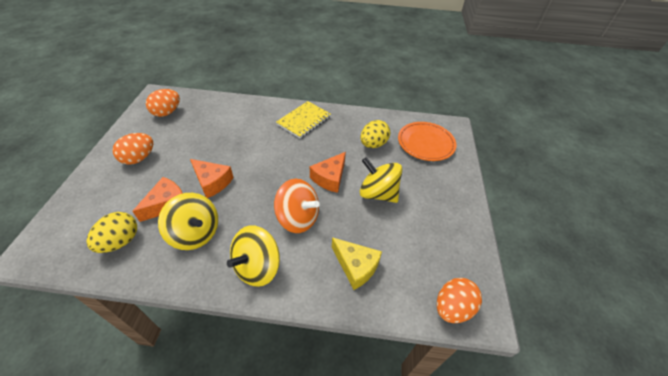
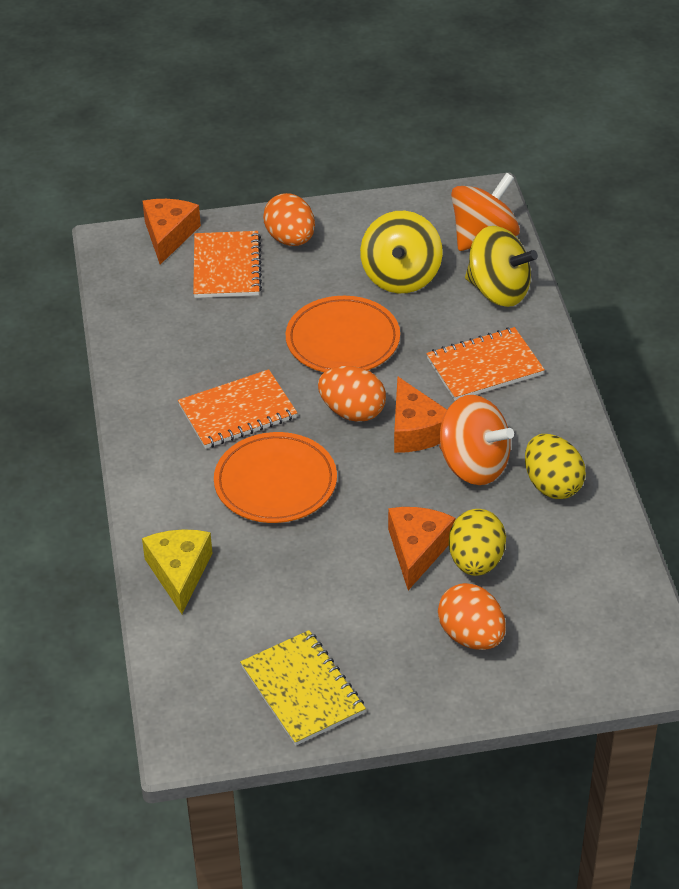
orange notebook: none = 0 -> [178,369,297,449] [193,231,262,298] [426,327,545,401] = 3
orange plate: [398,122,456,161] = 1 -> [214,432,337,523] [286,296,400,372] = 2
orange spinning top: [274,179,320,233] = 1 -> [439,395,514,485] [451,173,520,251] = 2
yellow spinning top: [158,193,218,250] [227,225,280,287] [360,157,402,203] = 3 -> [360,211,443,293] [465,226,538,307] = 2

